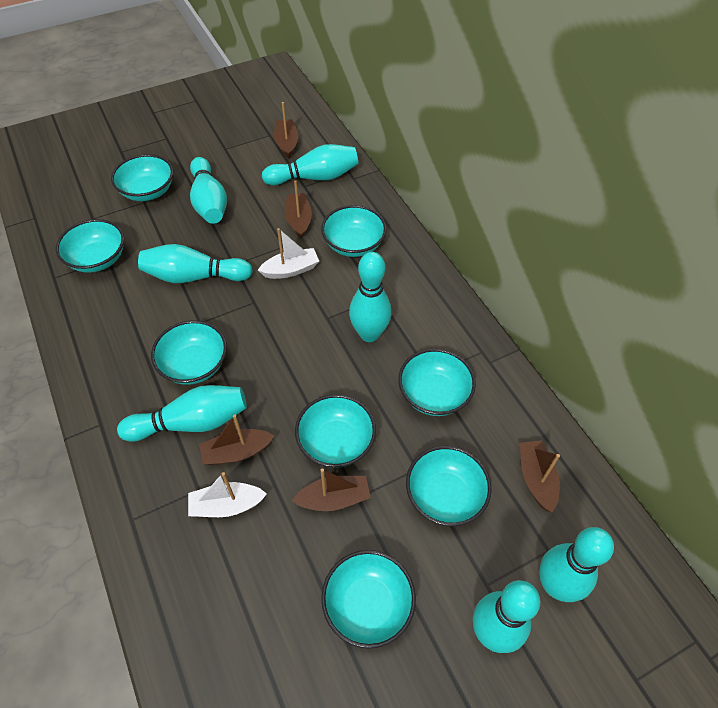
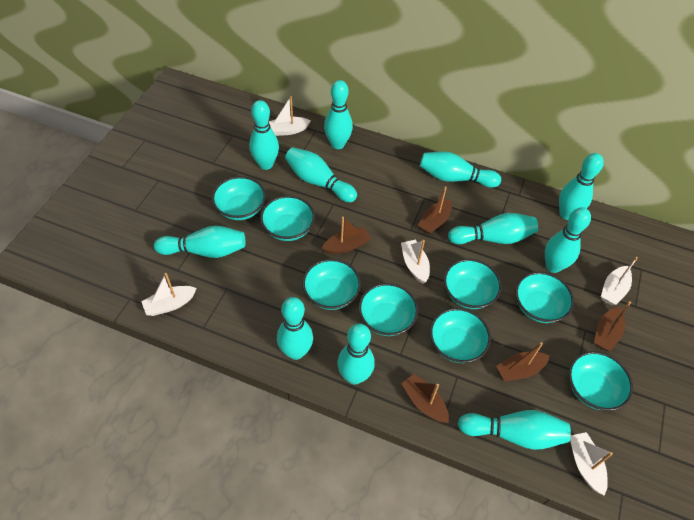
turquoise bowling pin: [117,385,247,441] [138,244,253,283] [190,157,227,224] [262,144,359,185] [349,252,391,342] [473,580,540,653] [539,527,614,602] = 7 -> [154,226,245,258] [249,100,279,170] [277,297,313,360] [285,147,357,202] [324,80,353,149] [337,323,374,385] [420,151,501,188] [448,213,538,244] [458,410,571,450] [545,207,591,273] [559,153,604,220] = 11
white boat: [188,472,267,517] [258,228,319,279] = 2 -> [141,273,197,316] [269,96,310,136] [401,239,430,284] [570,432,613,495] [601,257,638,305] = 5

